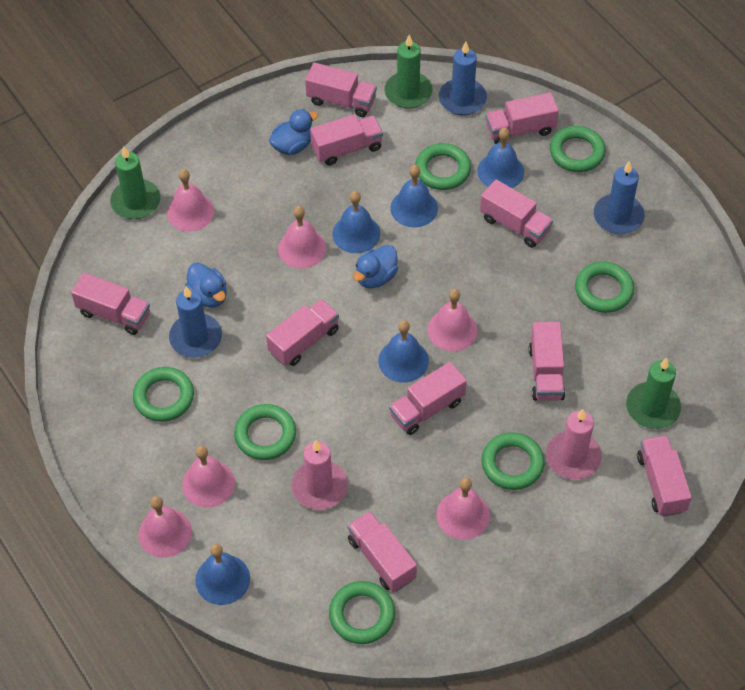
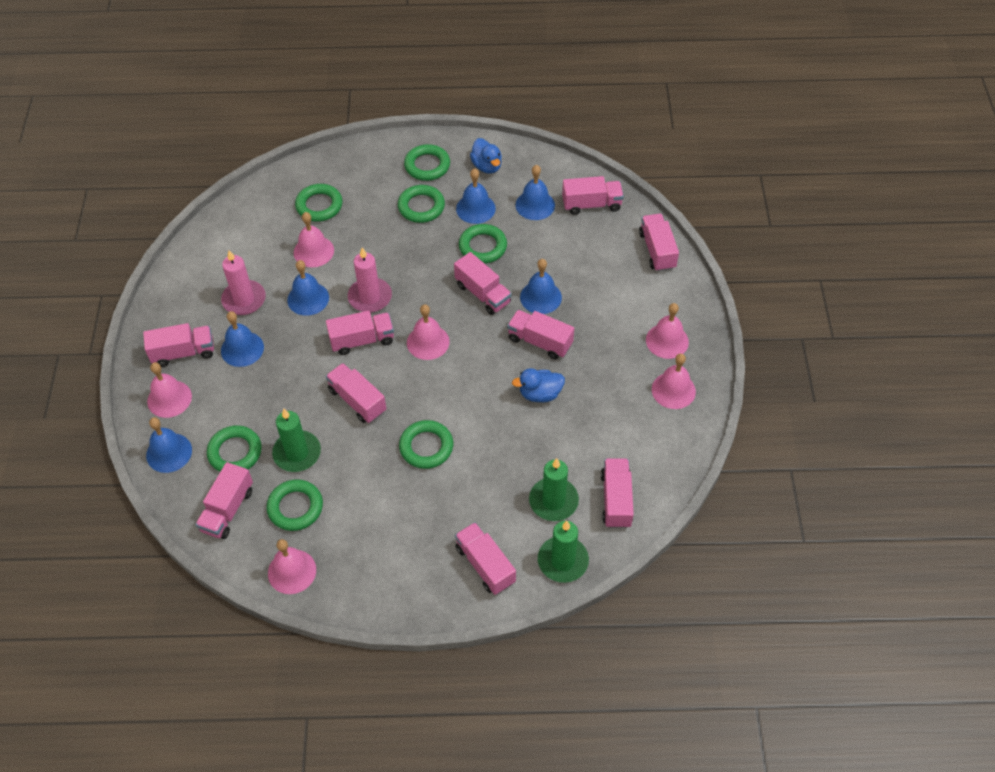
blue bell: [195,544,250,605] [332,191,380,253] [378,320,429,383] [390,165,438,228] [477,128,524,188] = 5 -> [146,417,192,473] [221,311,264,367] [287,260,329,316] [456,168,496,224] [516,165,555,220] [520,259,562,314] = 6
blue candle: [169,286,222,358] [439,42,487,115] [594,161,644,234] = 3 -> none = 0
blue duck: [185,263,227,307] [269,109,318,155] [353,245,398,288] = 3 -> [470,138,502,174] [512,368,565,402] = 2

